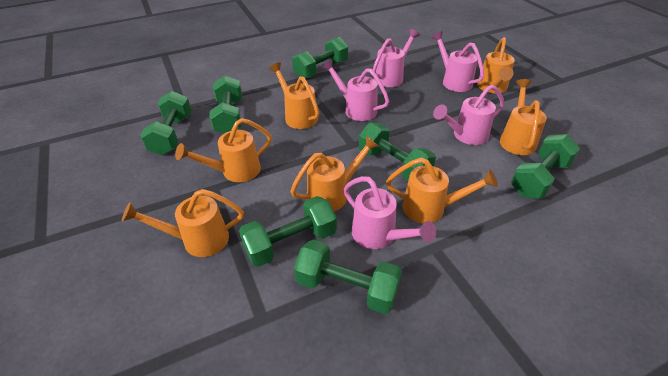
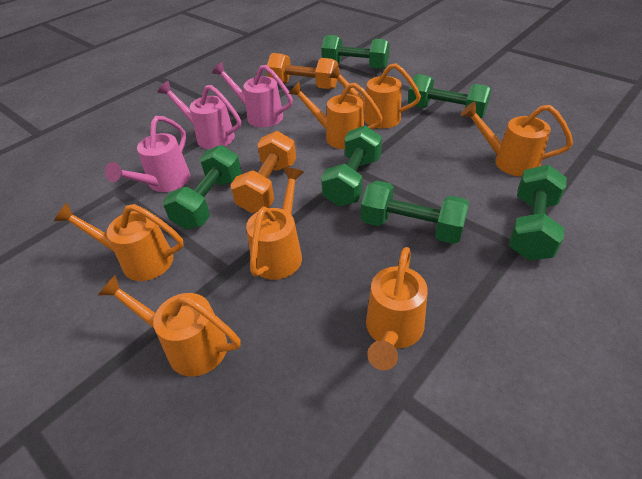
green dumbbell: [140,91,192,155] [209,75,242,134] [239,196,337,267] [292,37,348,79] [294,239,402,314] [359,123,436,180] [511,134,580,199] = 7 -> [163,145,242,230] [321,35,390,70] [321,125,382,206] [361,181,469,244] [408,74,491,118] [509,165,567,260] = 6
orange dumbbell: none = 0 -> [230,131,296,213] [267,53,338,90] = 2
pink watering can: [322,59,389,121] [344,176,436,249] [373,29,420,87] [431,31,484,92] [433,85,504,145] = 5 -> [105,116,190,192] [158,81,241,149] [212,62,293,127] = 3

